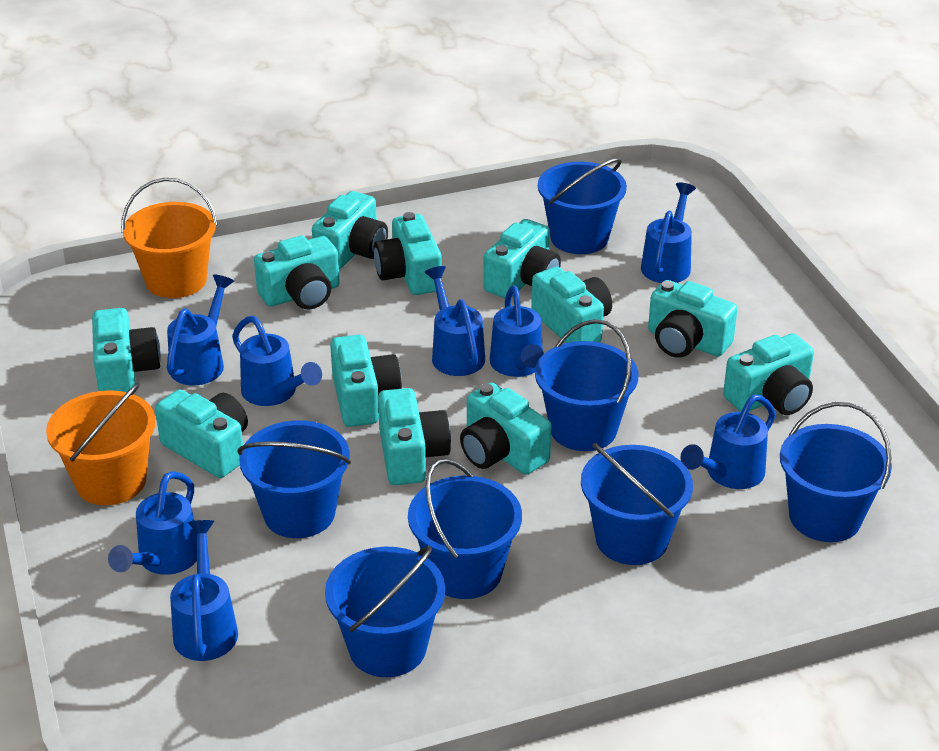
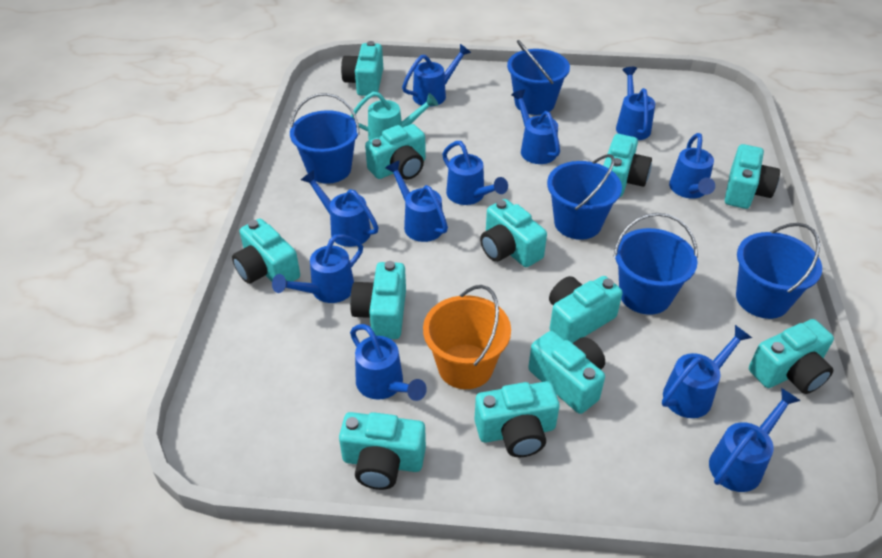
blue bucket: [238,420,351,538] [325,546,445,677] [408,459,522,599] [535,319,638,451] [538,158,627,254] [581,443,693,565] [780,402,892,542] = 7 -> [290,93,360,184] [507,40,570,115] [547,154,622,240] [613,213,698,315] [736,223,822,319] = 5
blue watering can: [108,471,197,575] [167,274,234,385] [170,520,238,661] [232,316,322,406] [424,266,485,376] [490,285,544,377] [641,183,696,283] [680,395,776,489] = 8 -> [272,234,363,303] [301,170,379,247] [350,324,427,401] [385,161,448,242] [402,44,471,107] [442,141,508,205] [511,89,560,164] [616,67,655,140] [662,325,752,418] [669,133,715,199] [709,388,801,492] = 11
orange bucket: [46,382,156,506] [121,178,218,298] = 2 -> [423,285,511,389] = 1
turquoise watering can: none = 0 -> [351,92,438,140] = 1

